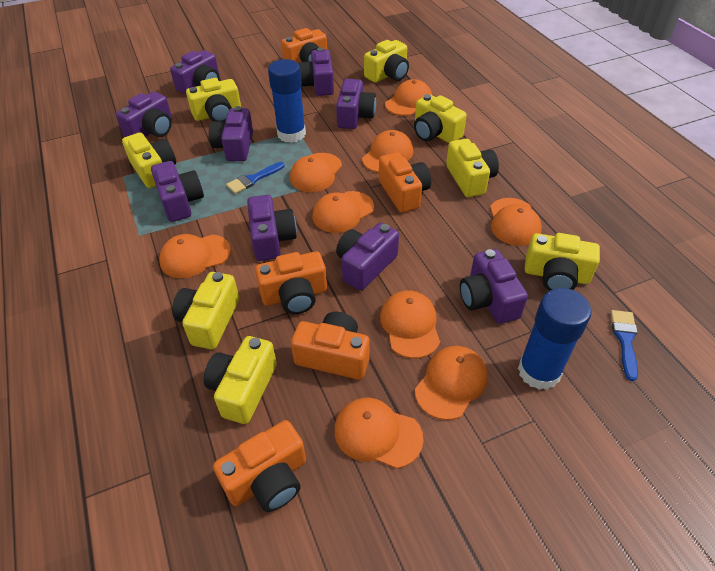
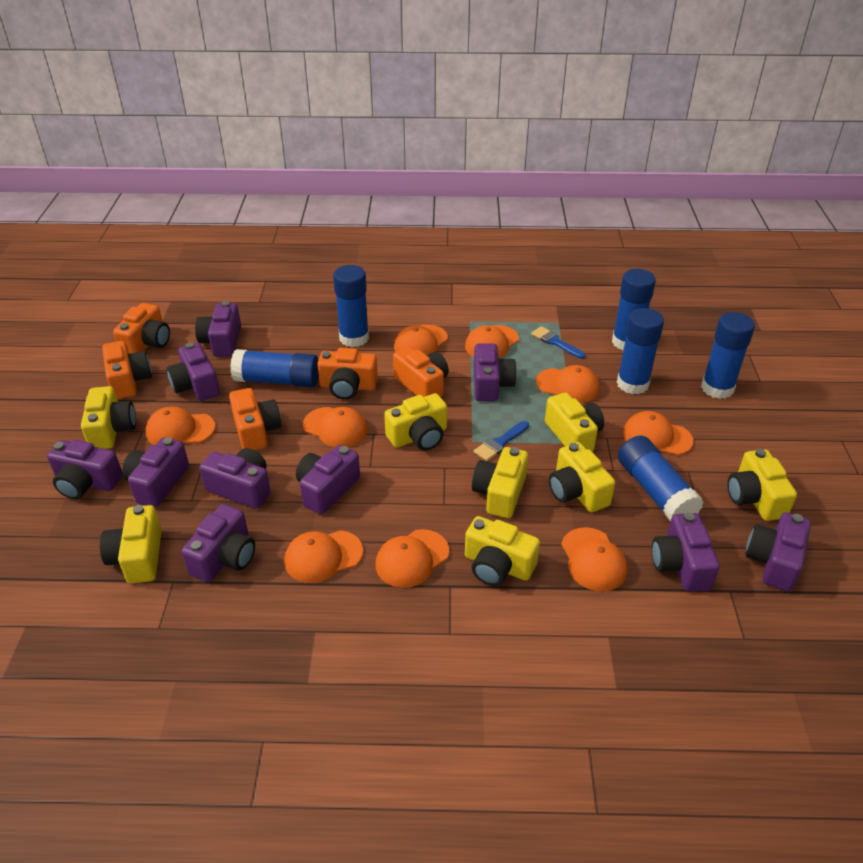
blue glue stick: [268,59,306,143] [518,288,592,390] = 2 -> [230,349,319,387] [333,265,369,347] [612,269,656,350] [617,308,664,394] [618,436,704,522] [701,312,755,399] = 6
purple camera: [116,91,172,137] [151,161,204,222] [170,50,220,95] [209,106,253,161] [247,195,297,261] [298,47,334,96] [336,79,376,129] [336,223,399,291] [460,249,528,324] = 9 -> [47,440,123,499] [122,437,189,508] [167,342,220,401] [181,504,255,582] [195,301,241,357] [199,448,271,509] [296,445,360,514] [474,344,517,401] [652,512,720,592] [745,512,811,592] = 10

